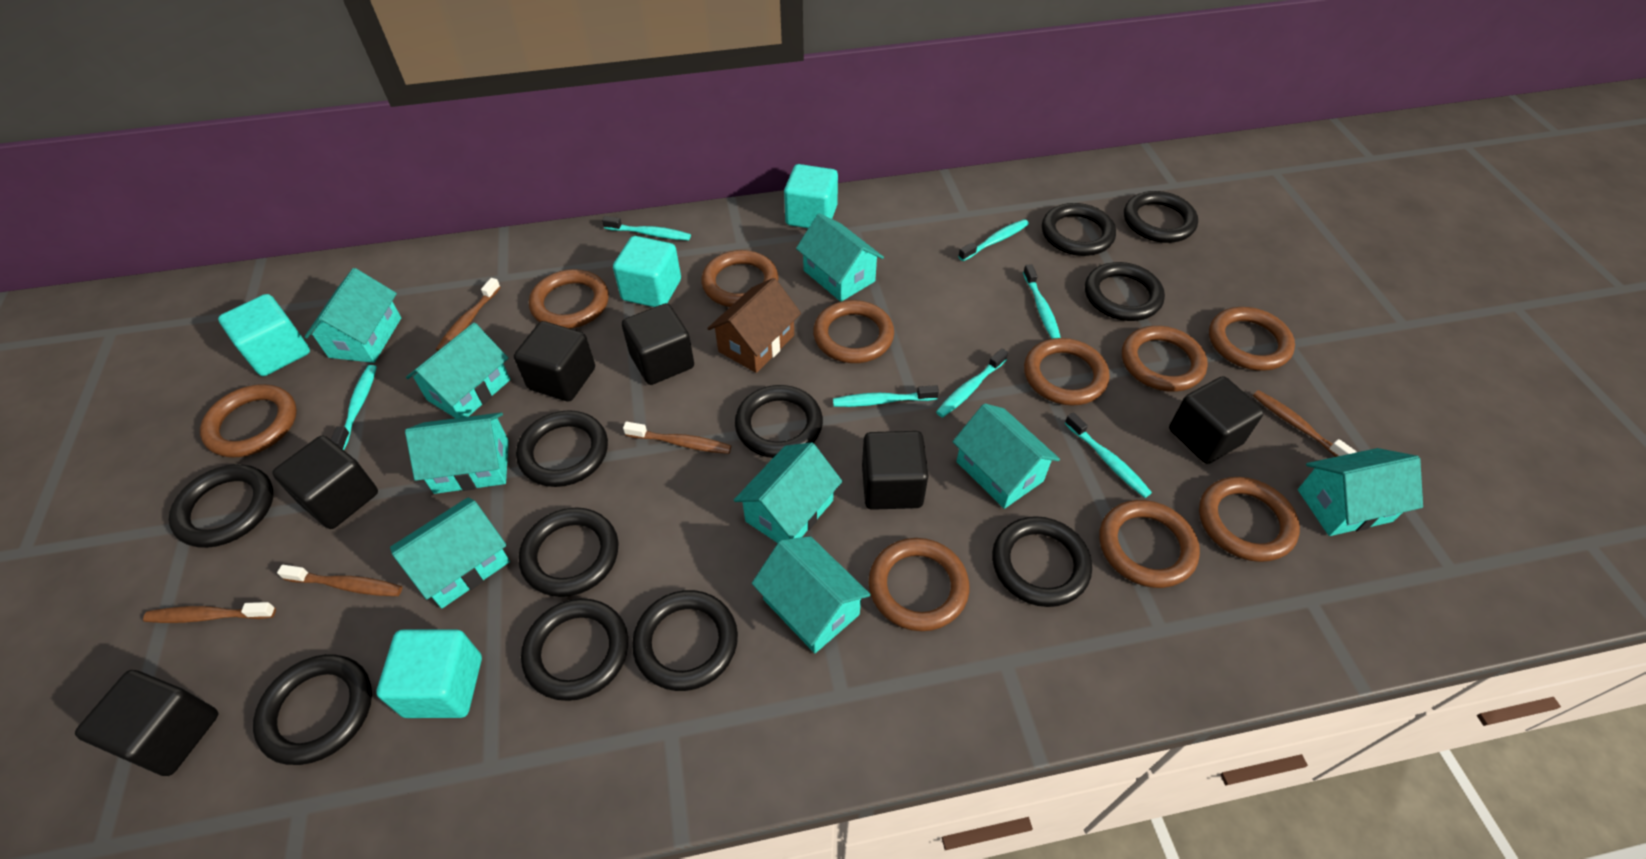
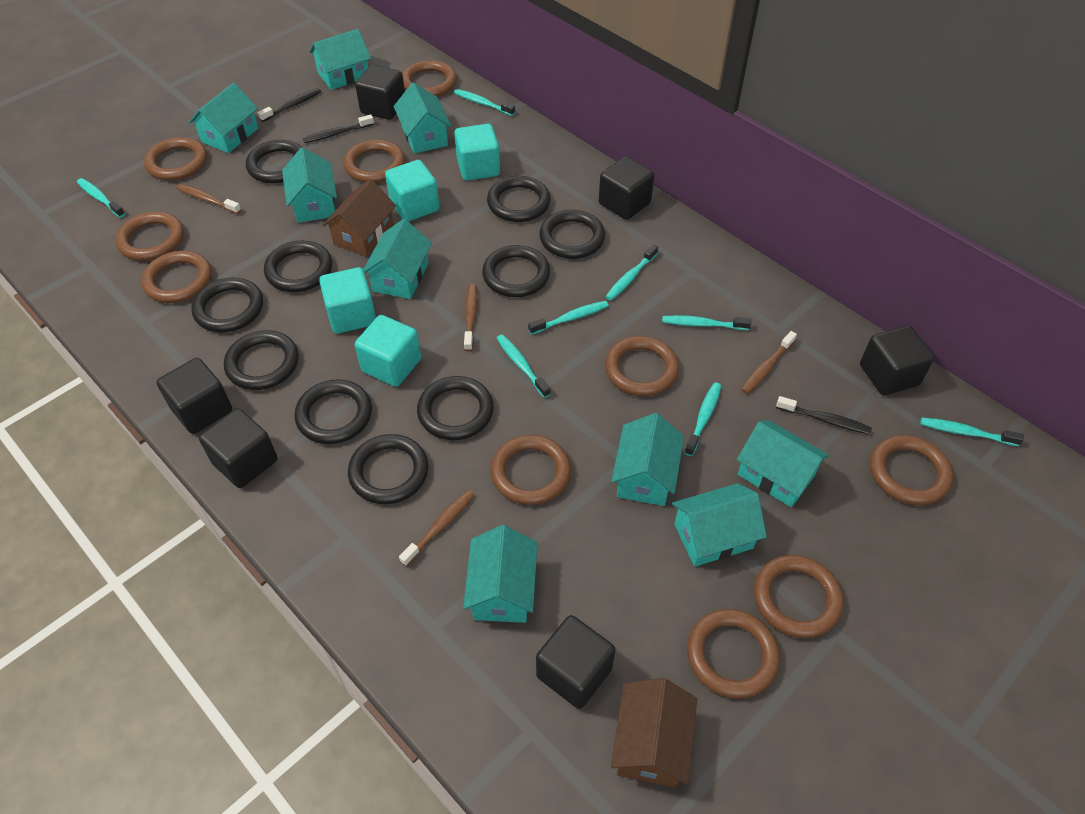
black ring: [168,464,274,548] [253,654,372,765] [516,410,608,487] [519,507,619,597] [521,598,628,701] [632,590,738,691] [735,385,823,458] [992,516,1092,607] [1042,203,1116,256] [1085,262,1165,321] [1124,191,1198,243] = 11 -> [191,278,263,333] [224,330,299,390] [246,140,302,183] [264,241,332,292] [294,380,372,444] [348,434,429,504] [417,376,494,440] [482,245,550,297] [487,176,551,222] [539,210,605,259] = 10
black toothbrush: none = 0 -> [258,88,321,122] [303,114,374,143] [776,396,872,434] = 3
brown house: [707,278,801,373] = 1 -> [323,179,396,257] [611,678,697,788] = 2
brown toothbrush: [143,602,276,623] [277,565,402,596] [436,278,501,351] [623,422,731,454] [1253,390,1357,457] = 5 -> [177,184,241,214] [399,490,474,567] [464,284,478,351] [741,331,797,394] = 4
turquoise toothbrush: [331,365,377,450] [602,216,691,240] [833,385,939,407] [936,348,1008,418] [958,219,1029,261] [1023,264,1061,339] [1065,412,1152,498] = 7 -> [77,178,125,218] [454,89,515,116] [497,334,551,398] [528,301,609,335] [605,244,658,301] [662,315,751,330] [684,382,721,456] [920,418,1024,446] = 8

